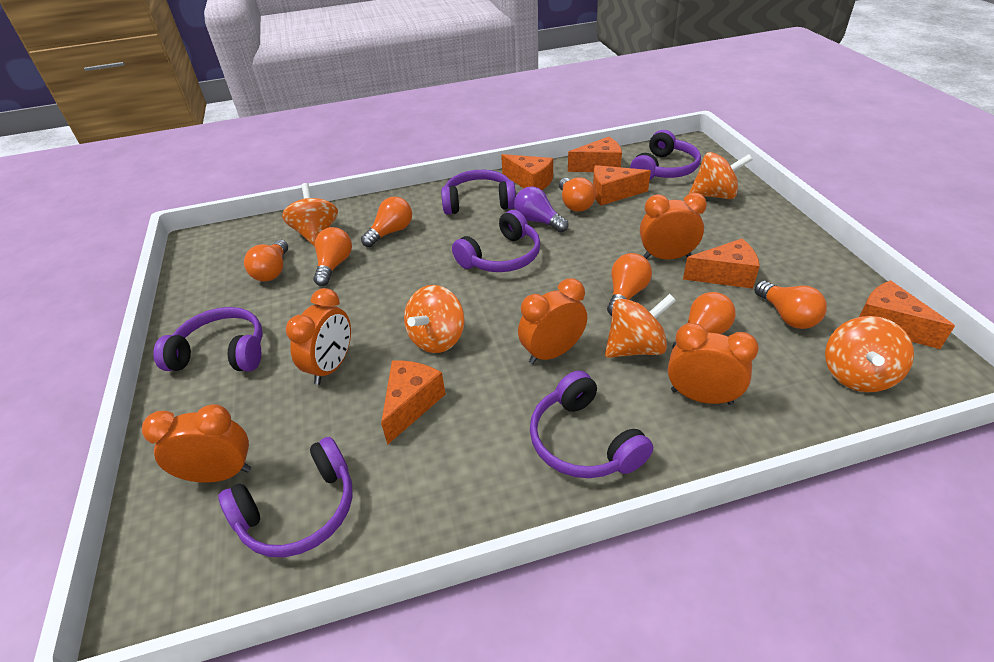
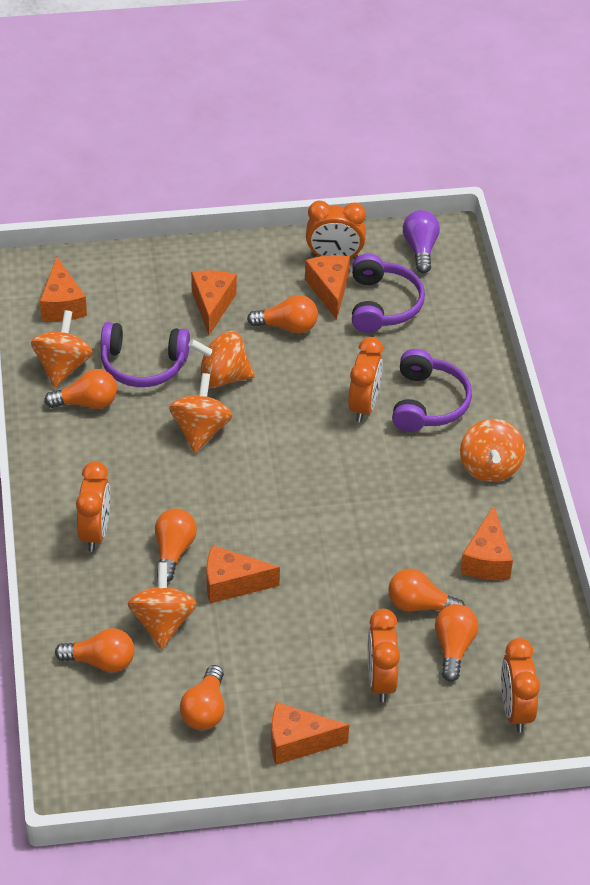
purple headphones: [153,307,263,371] [218,437,353,557] [441,170,516,215] [452,210,541,272] [530,371,653,478] [630,130,701,180] = 6 -> [100,322,190,387] [352,254,425,333] [392,349,472,432] = 3

